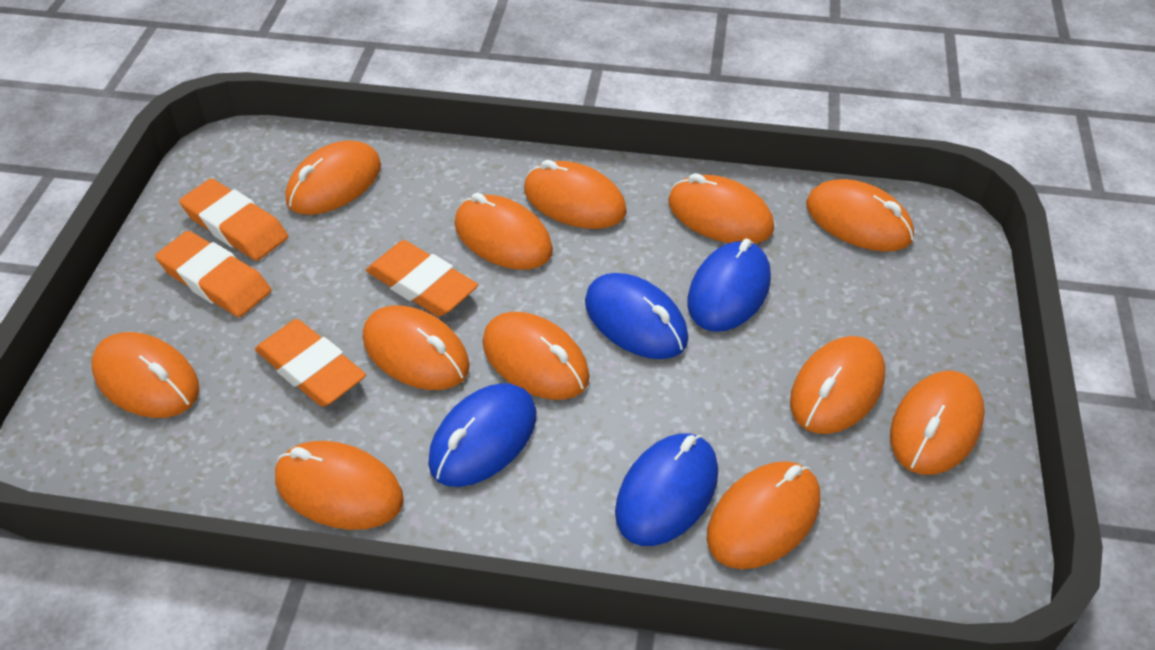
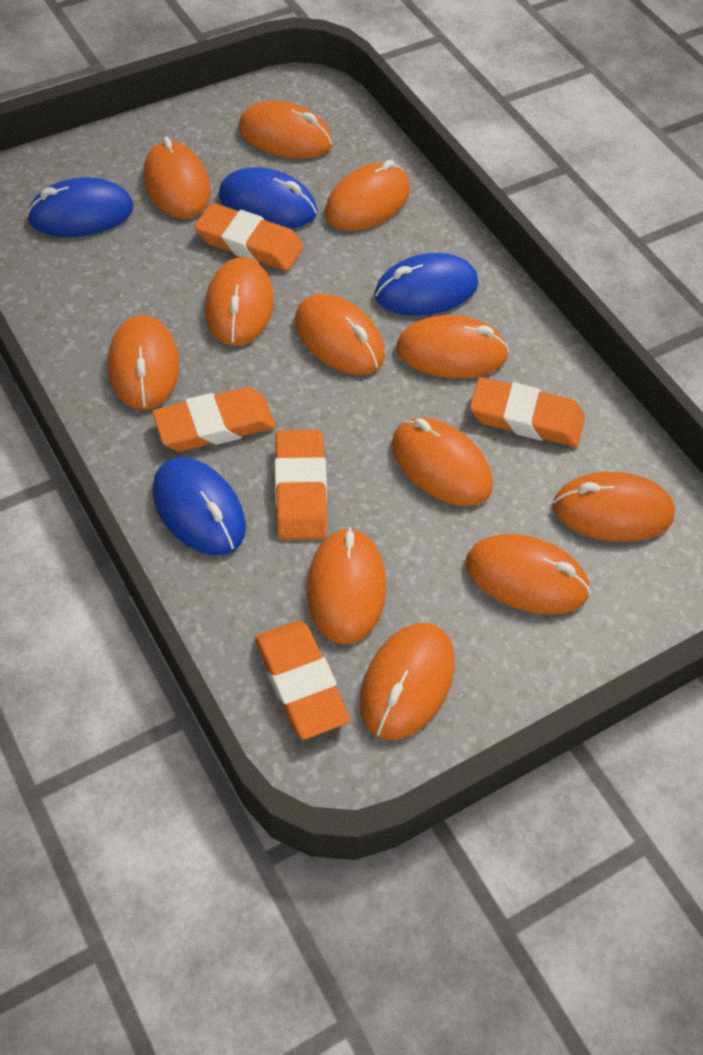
orange eraser: [155,231,271,317] [179,179,288,261] [255,319,366,407] [366,240,478,316] = 4 -> [152,387,275,452] [194,203,304,271] [255,620,350,740] [275,430,327,540] [470,377,585,447] = 5

